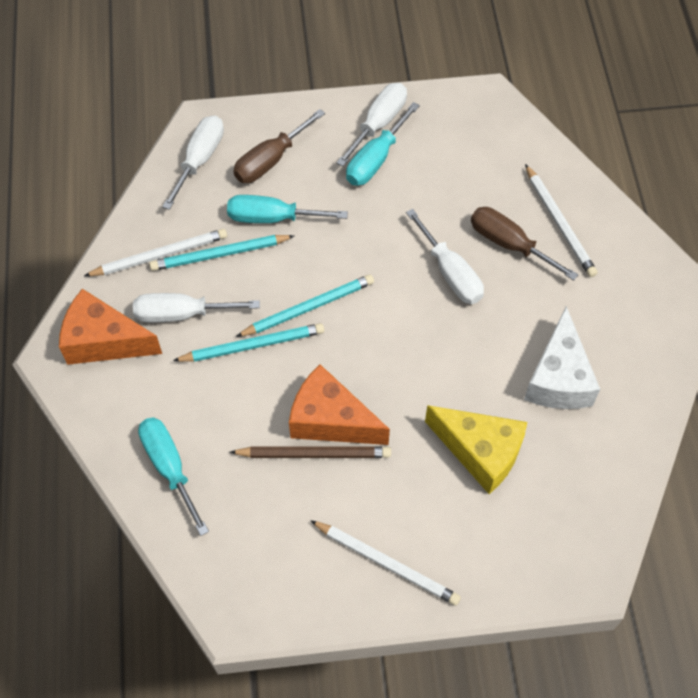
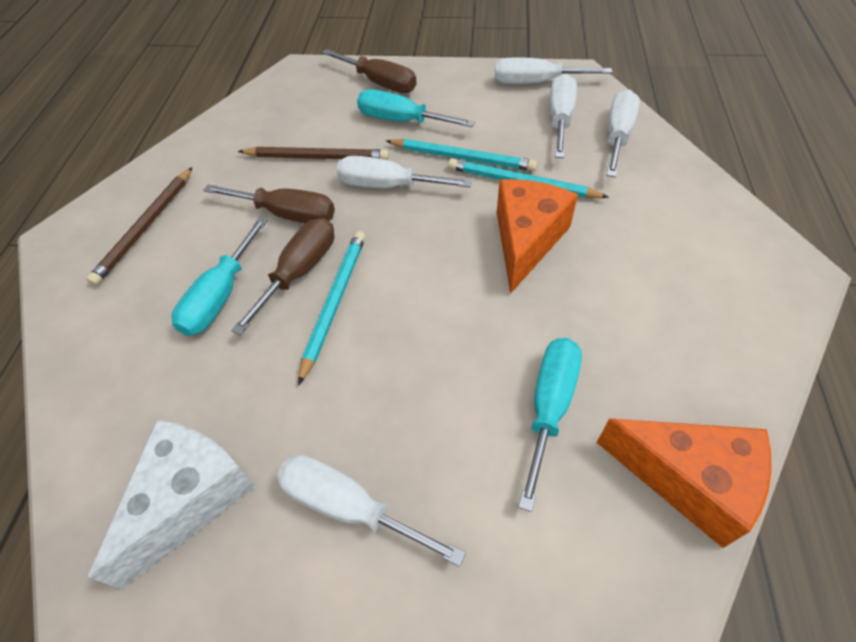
brown pencil: [230,446,391,458] = 1 -> [86,167,192,286] [238,147,389,160] = 2
brown screwdriver: [233,109,325,183] [471,207,578,281] = 2 -> [203,184,335,223] [231,218,334,335] [322,49,417,93] = 3
white pencil: [84,229,227,276] [310,520,461,606] [525,164,598,277] = 3 -> none = 0
white screwdriver: [133,293,260,323] [162,116,224,210] [336,83,407,167] [406,209,484,304] = 4 -> [277,455,466,567] [337,156,472,188] [495,57,612,84] [550,73,577,158] [606,89,640,177] = 5
yellow cheese: [425,405,527,494] = 1 -> none = 0

